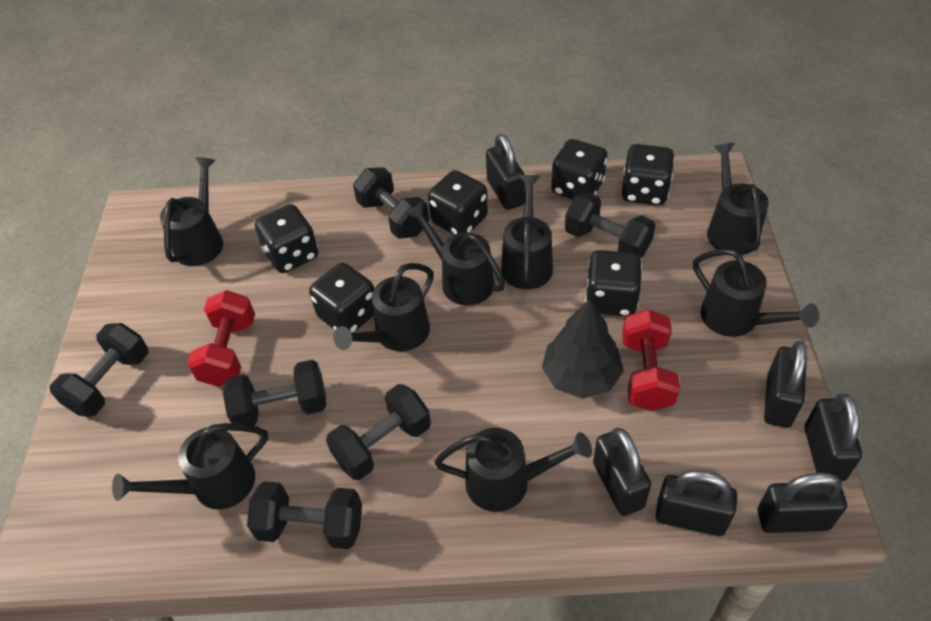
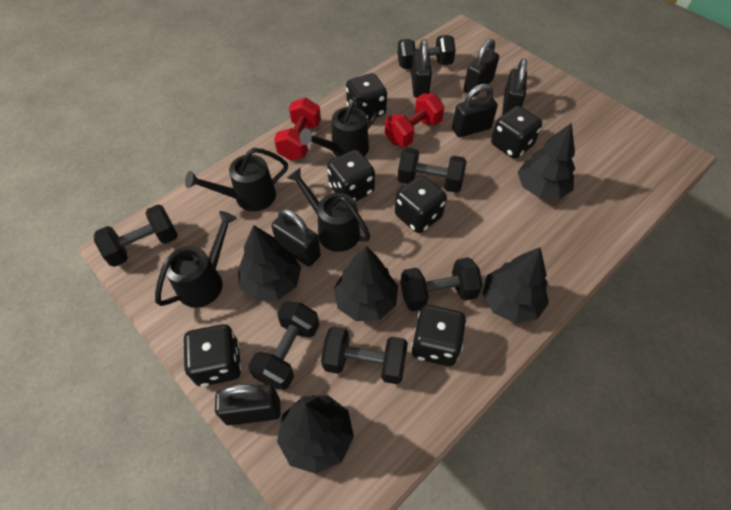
black tree: [542,299,624,399] = 1 -> [238,225,301,301] [277,395,354,474] [333,246,398,321] [482,247,549,323] [517,123,575,199] = 5
black watering can: [112,423,268,509] [160,157,223,266] [333,263,434,351] [406,202,505,306] [434,428,592,512] [501,175,553,290] [693,249,819,337] [707,143,768,255] = 8 -> [155,211,237,307] [185,148,288,211] [287,168,370,252] [300,96,378,157] = 4

